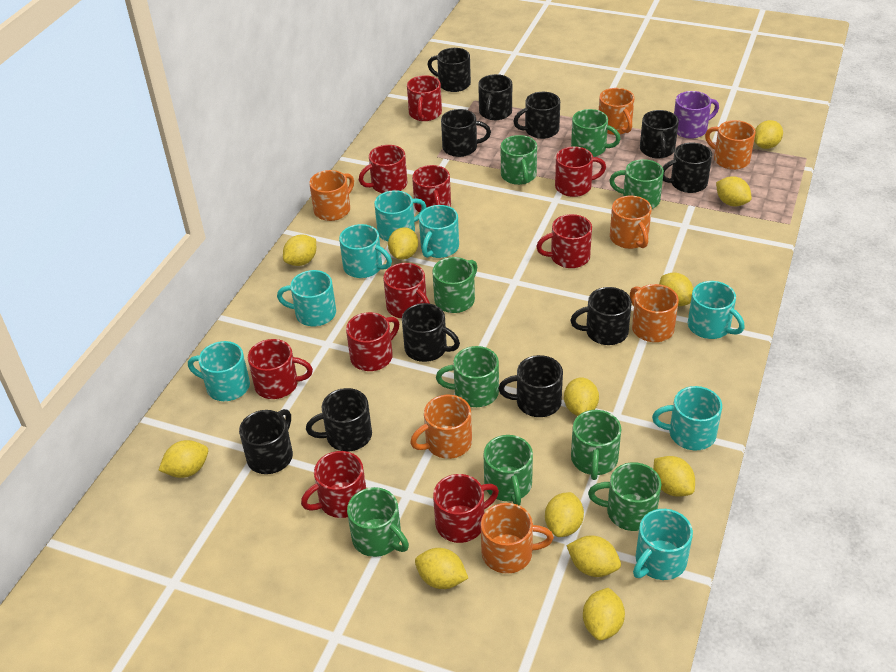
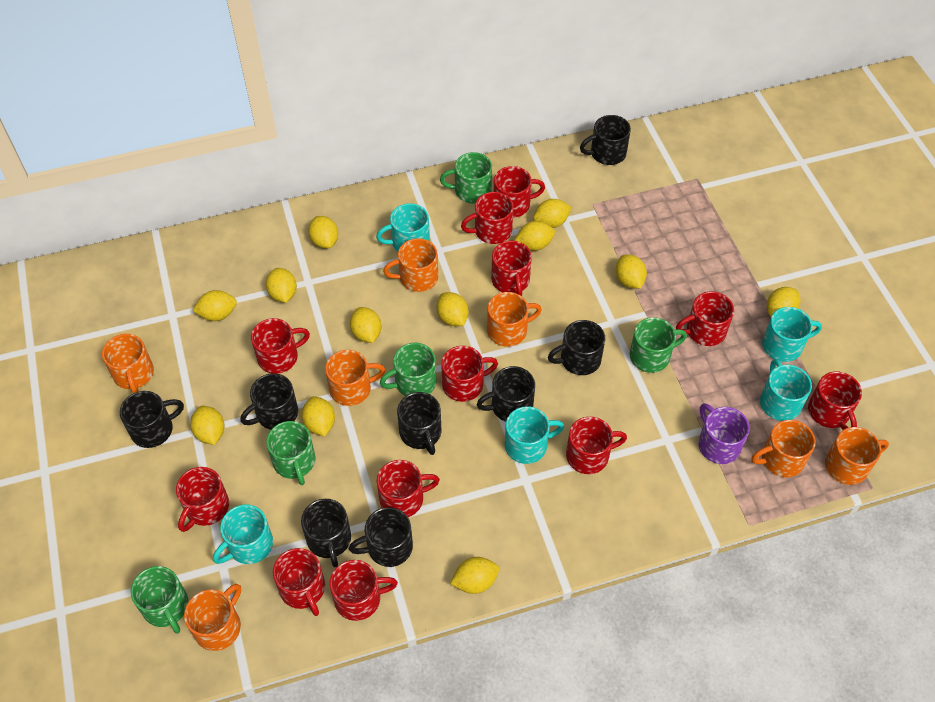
black mug: [239,409,293,474] [306,388,372,452] [402,303,460,362] [427,48,471,92] [441,109,491,157] [478,74,512,120] [498,355,563,417] [513,92,560,139] [570,287,632,345] [640,110,679,159] [663,143,712,193] = 11 -> [120,391,184,448] [240,373,298,430] [301,499,351,567] [349,507,413,567] [397,392,442,455] [477,366,535,422] [548,320,605,375] [580,115,631,165] = 8
green mug: [347,487,409,557] [432,257,477,313] [436,346,499,407] [484,435,533,506] [501,135,537,185] [571,109,621,157] [571,410,621,480] [588,462,661,531] [609,159,664,209] = 9 -> [131,566,188,634] [266,421,315,485] [380,343,437,396] [440,152,492,204] [630,317,687,373] = 5
red mug: [248,339,313,399] [301,451,366,518] [346,312,399,371] [359,145,407,193] [383,263,430,319] [407,75,442,121] [412,165,451,213] [433,474,499,543] [536,214,592,268] [555,146,606,197] = 10 -> [176,467,229,532] [251,318,310,374] [273,548,325,616] [330,560,398,621] [377,460,440,517] [441,346,498,402] [461,192,513,244] [491,241,532,296] [494,166,545,218] [566,417,627,474] [676,291,734,346] [808,372,862,430] = 12
turquoise mug: [188,341,250,401] [277,270,336,326] [339,224,392,278] [374,190,426,241] [419,205,459,258] [633,509,693,580] [652,386,722,450] [688,281,745,339] = 8 -> [213,504,273,564] [376,203,430,252] [505,406,564,464] [760,359,812,421] [762,307,822,362] = 5

